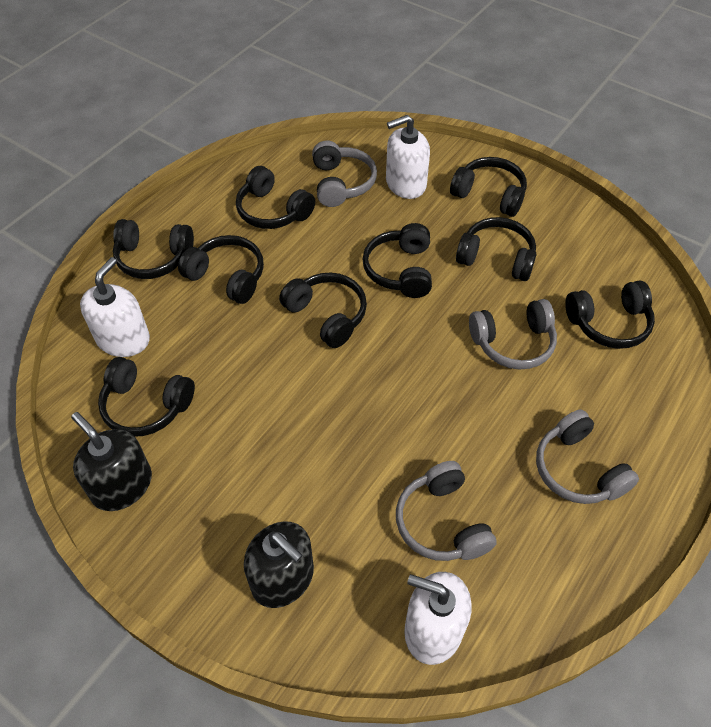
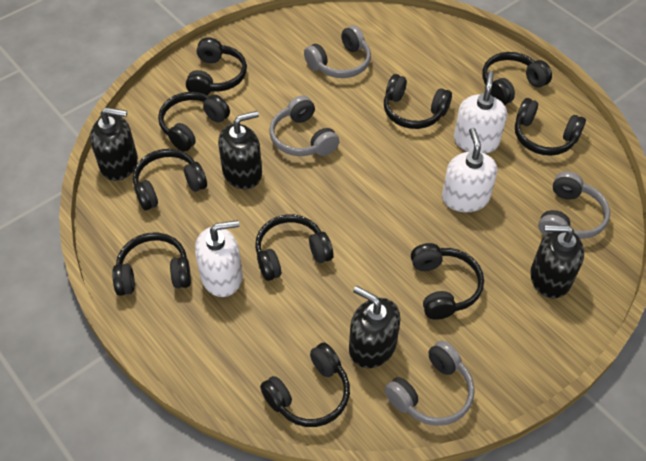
black headphones: [98,357,195,437] [113,219,194,279] [178,235,264,304] [236,166,315,229] [279,273,367,348] [363,223,432,298] [450,157,527,217] [456,217,536,281] [565,281,655,349] = 9 -> [112,233,191,296] [133,149,207,210] [158,92,230,152] [186,37,247,95] [255,214,333,281] [260,342,350,427] [384,74,452,129] [411,243,484,320] [482,52,552,105] [515,98,586,156] = 10
black soap dispenser: [71,412,152,511] [244,521,314,608] = 2 -> [90,107,138,181] [218,111,262,189] [349,286,401,368] [530,225,584,298] = 4

